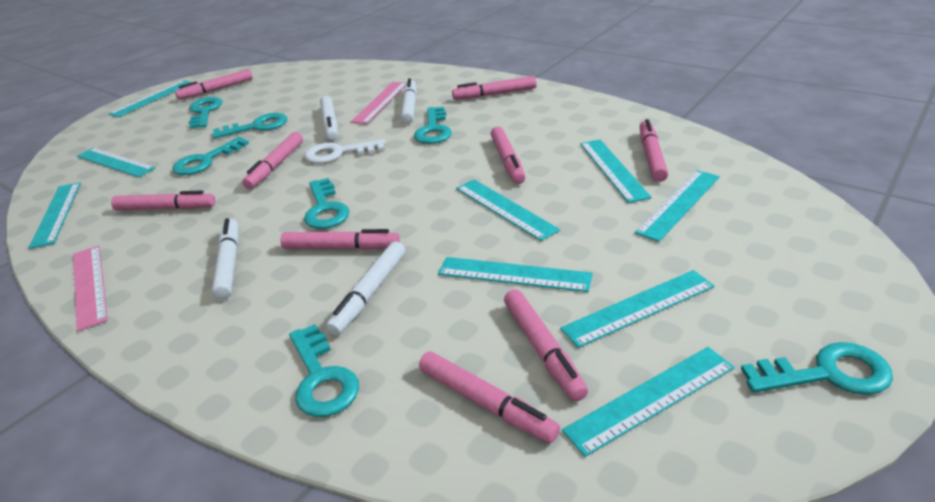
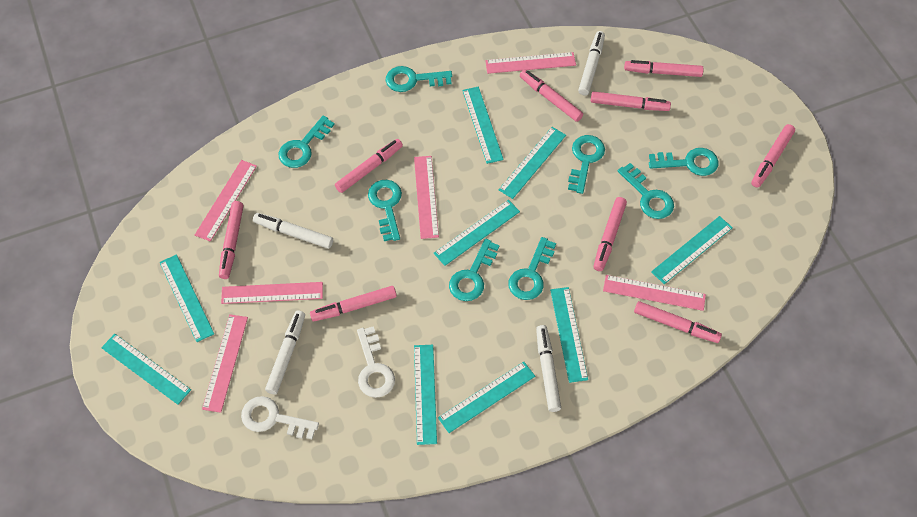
pink ruler: [73,246,108,331] [351,82,406,124] = 2 -> [195,160,257,242] [202,314,248,413] [221,282,323,304] [414,156,439,239] [485,52,576,74] [603,275,706,311] = 6
turquoise key: [173,137,249,175] [189,97,222,129] [212,113,287,139] [289,324,359,417] [304,178,350,229] [414,107,452,144] [741,342,893,395] = 7 -> [278,115,335,168] [368,180,402,241] [386,66,452,92] [449,239,499,301] [508,237,556,300] [568,135,605,194] [618,163,674,219] [649,148,718,176] = 8
white key: [304,139,386,164] = 1 -> [241,396,319,439] [357,326,395,398] = 2

